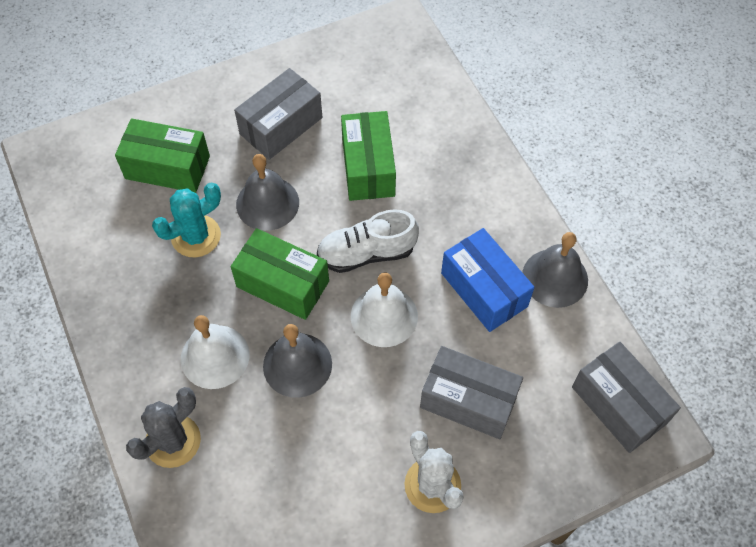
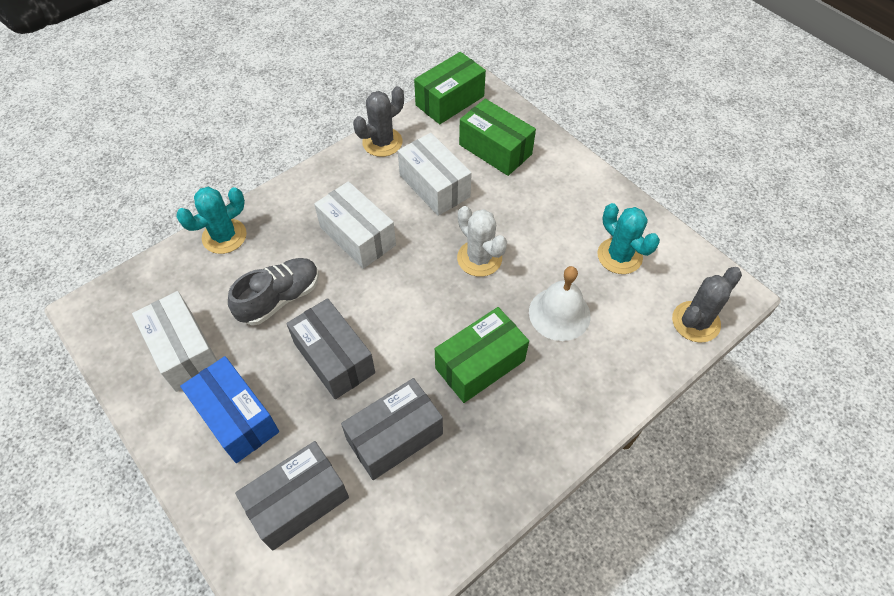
grey bell: [236,154,299,231] [263,324,332,398] [522,232,588,308] = 3 -> none = 0
grey cactus: [126,387,201,468] = 1 -> [353,86,404,157] [672,267,742,343] = 2
grey shoe: none = 0 -> [228,258,319,325] = 1
turquoise cactus: [152,183,221,258] = 1 -> [176,187,247,254] [597,203,660,274] = 2
white bell: [181,315,249,389] [351,272,418,347] = 2 -> [529,266,591,341] = 1
white box: none = 0 -> [132,291,217,392] [314,181,396,269] [398,133,472,216] = 3
white shoe: [317,209,419,273] = 1 -> none = 0

